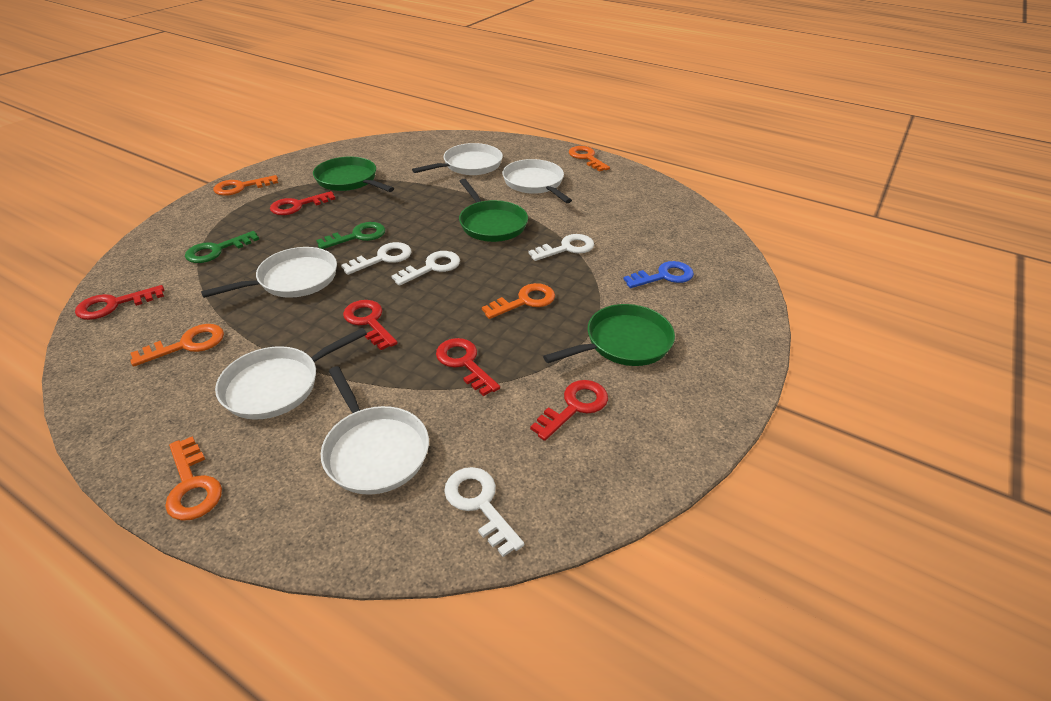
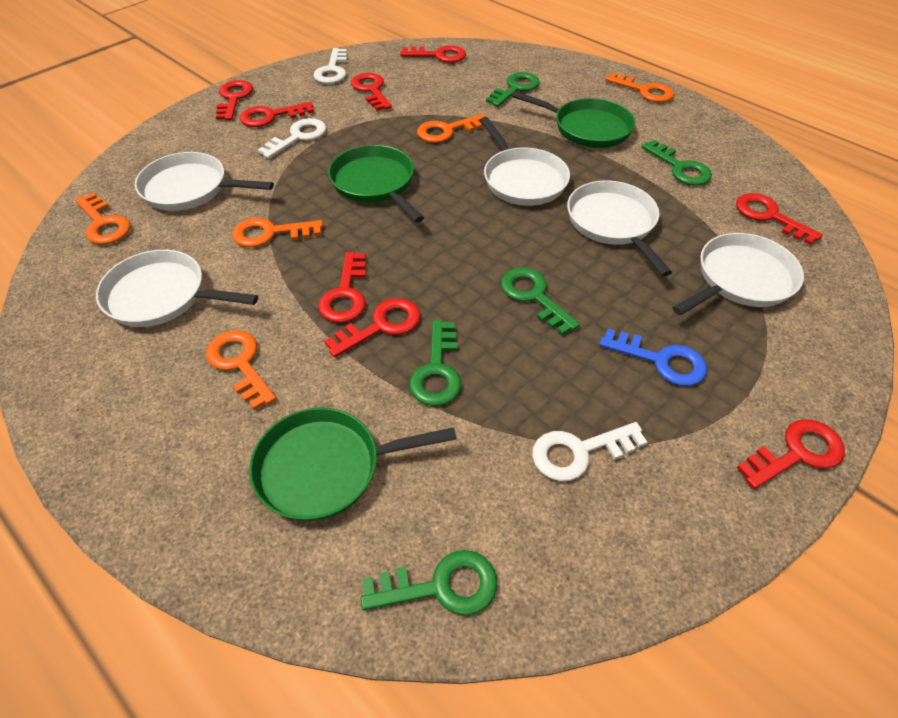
green key: [185,231,259,263] [316,222,385,249] = 2 -> [360,550,497,616] [409,320,461,406] [486,72,540,107] [501,267,580,335] [642,140,712,186] = 5
red key: [75,285,164,320] [270,191,335,215] [343,300,398,350] [436,338,500,396] [530,380,608,441] = 5 -> [216,80,253,120] [240,102,314,127] [318,252,366,323] [324,298,421,358] [351,73,392,111] [400,45,466,63] [736,193,823,245] [737,419,845,489] = 8
white key: [341,242,412,275] [391,251,460,286] [444,467,524,557] [528,234,594,261] = 4 -> [258,118,326,159] [313,48,347,84] [532,422,647,481] = 3

